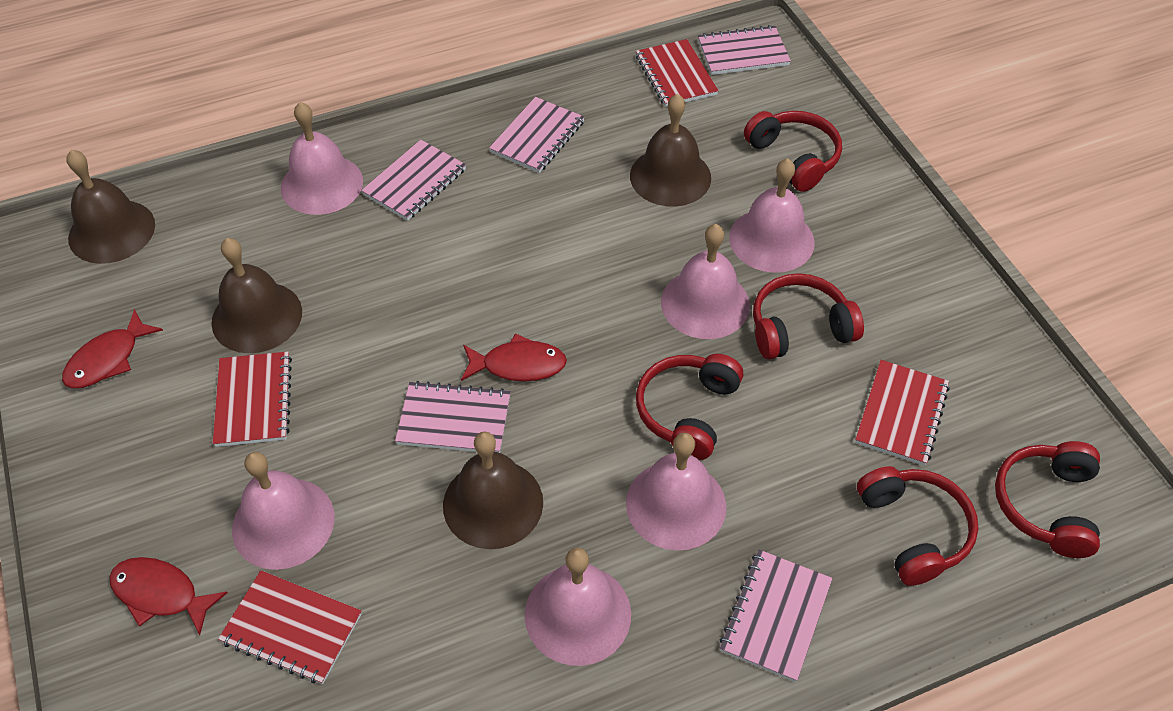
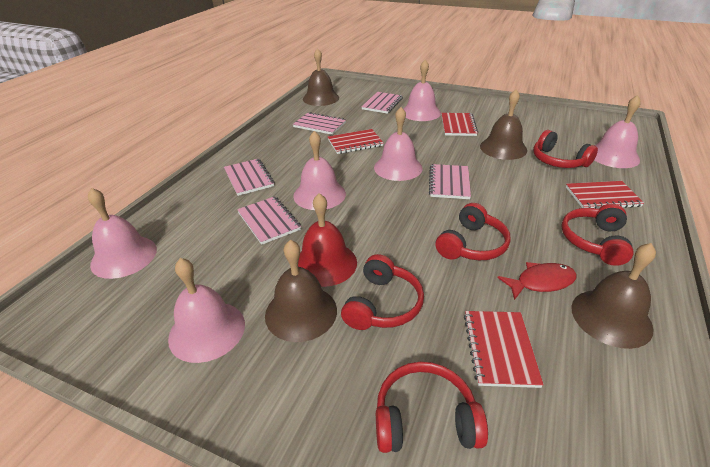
red bell: none = 0 -> [298,193,357,287] = 1
red fish: [62,309,163,388] [109,557,228,635] [461,333,567,381] = 3 -> [498,262,577,300] = 1

